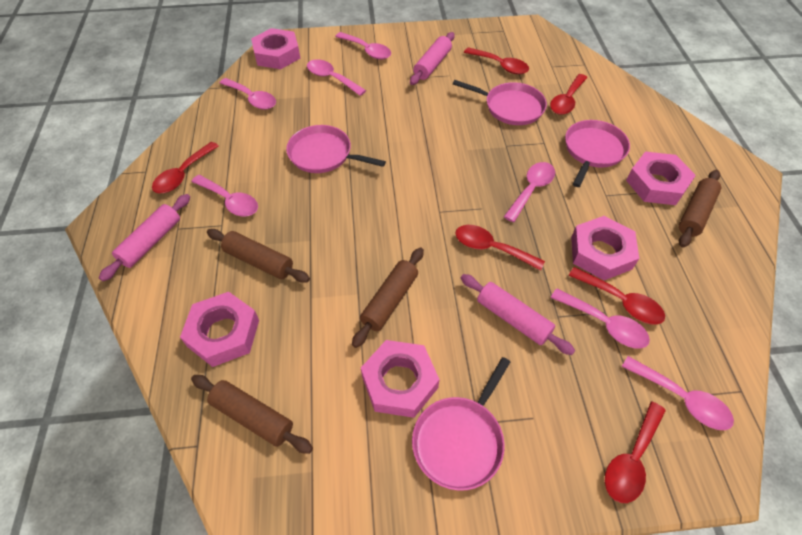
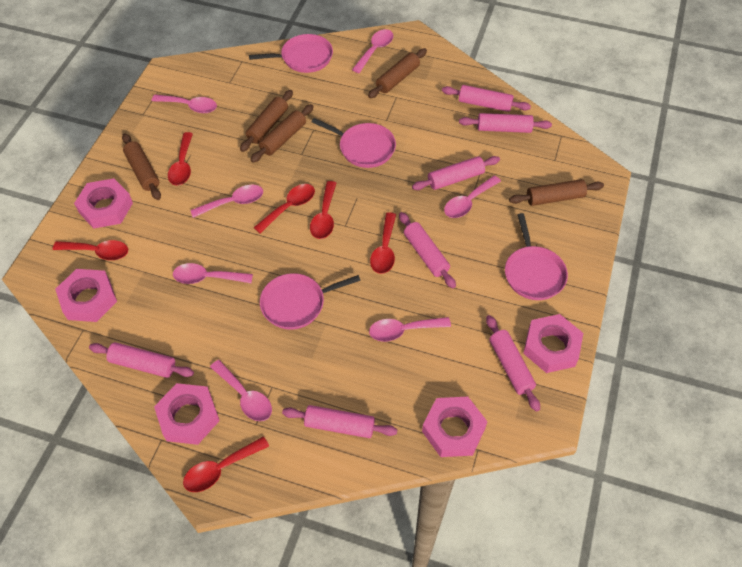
brown rolling pin: [191,375,313,454] [207,229,310,283] [352,247,424,348] [679,170,721,248] = 4 -> [122,133,161,200] [240,90,293,152] [251,104,314,163] [368,48,427,98] [509,179,604,206] = 5
pink rolling pin: [99,194,190,281] [410,32,455,85] [461,274,575,355] = 3 -> [89,342,194,378] [282,405,397,438] [399,212,456,288] [412,156,500,190] [442,85,531,112] [459,113,552,133] [486,315,540,412] = 7

